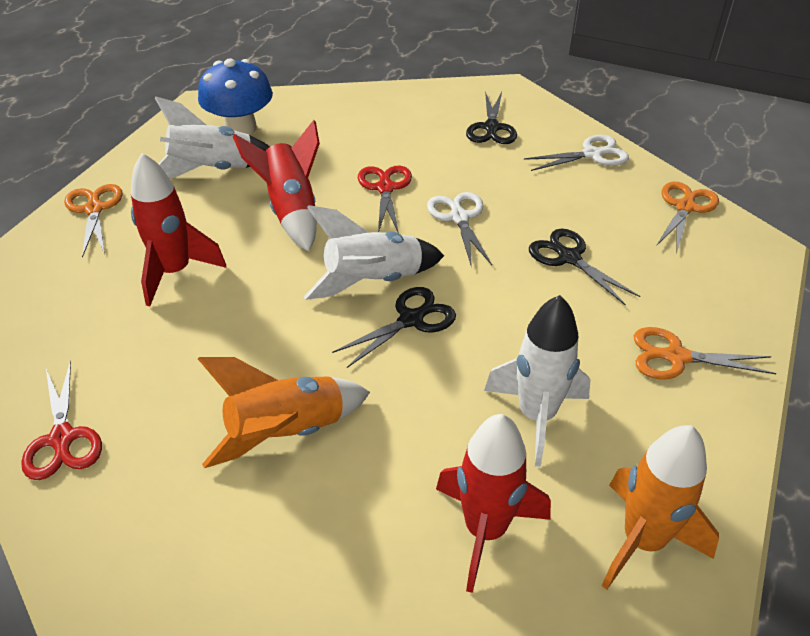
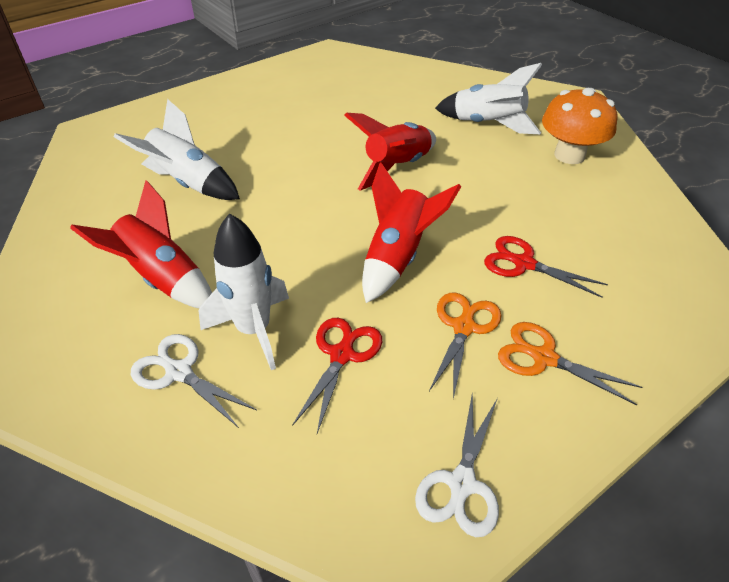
black scissors: [332,287,456,368] [466,91,517,144] [529,229,640,306] = 3 -> none = 0
blue mushroom: [198,58,273,135] = 1 -> none = 0
orange mushroom: none = 0 -> [542,88,618,164] = 1
orange rocket: [198,357,370,468] [601,425,719,590] = 2 -> none = 0
orange scissors: [64,184,123,258] [634,327,776,380] [656,182,719,251] = 3 -> [429,292,501,399] [498,322,642,405] = 2

